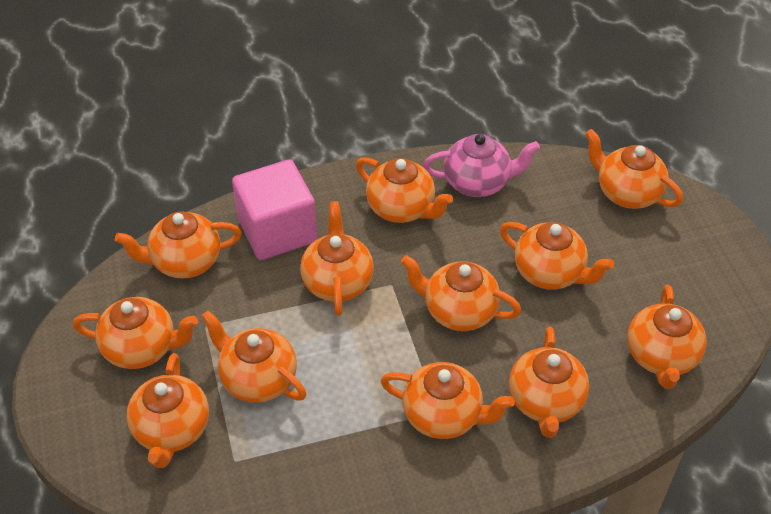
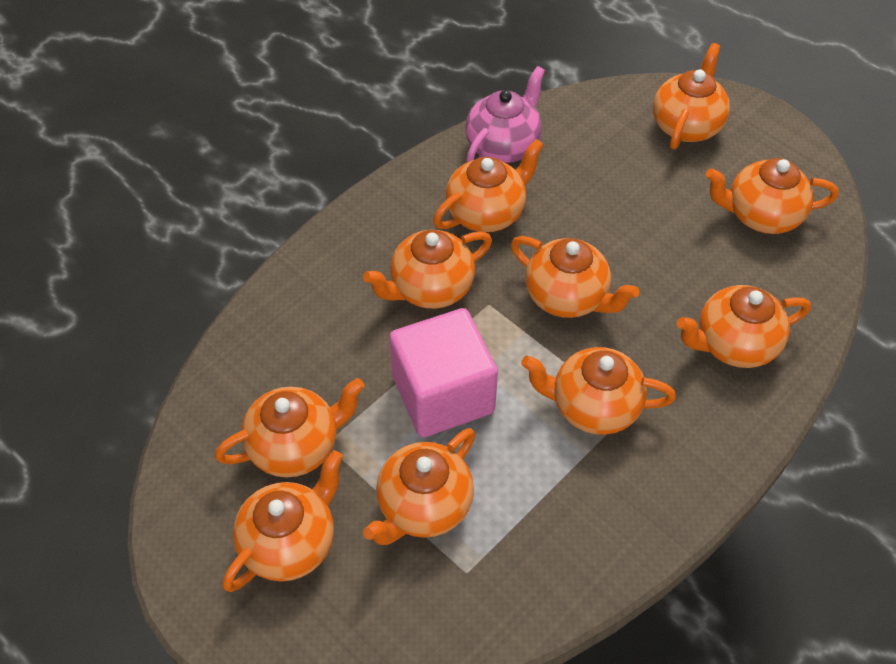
orange teapot: [73,297,198,369] [115,211,242,279] [127,353,209,468] [201,310,307,403] [300,201,374,316] [356,157,453,223] [381,362,515,439] [401,255,521,331] [500,222,614,290] [509,327,589,438] [585,129,683,209] [627,285,707,389] = 12 -> [215,378,365,478] [222,450,343,592] [363,230,492,309] [363,428,475,545] [433,139,544,233] [511,236,640,318] [521,347,676,435] [653,43,730,150] [677,285,811,368] [706,158,839,234] = 10

